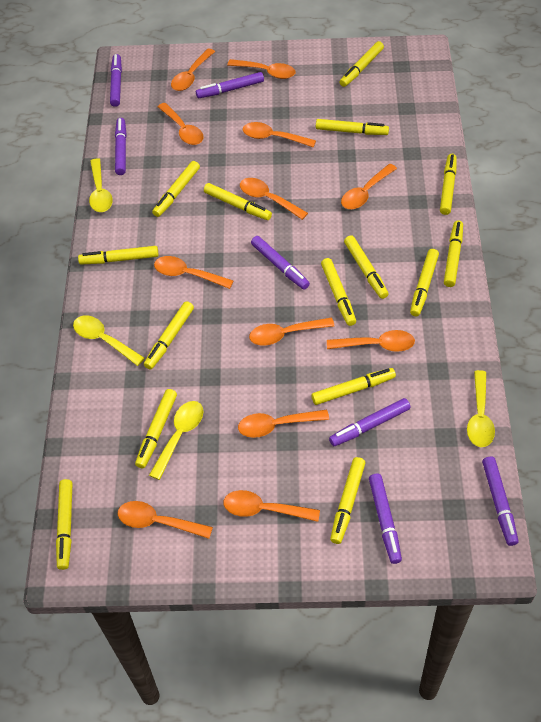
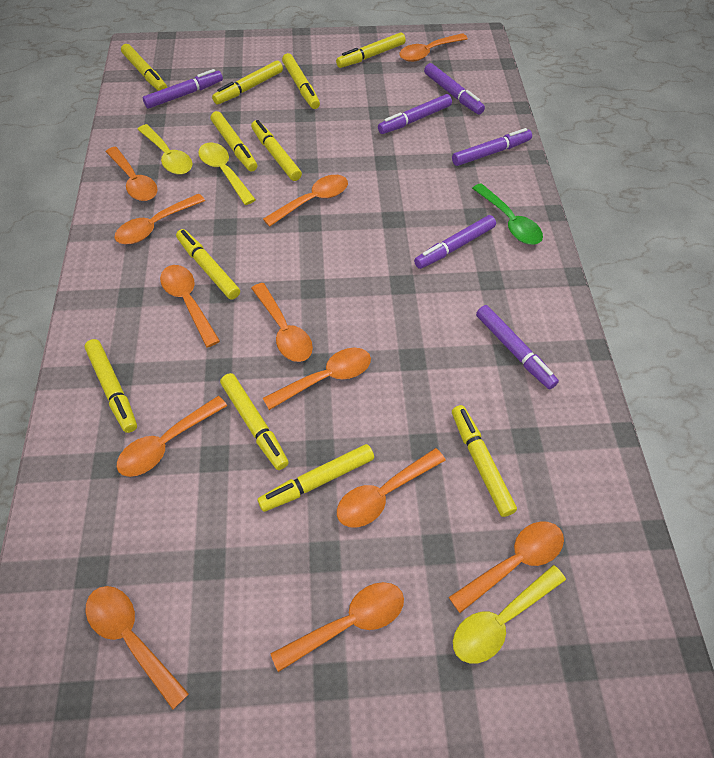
green spoon: none = 0 -> [472,183,543,245] = 1
purple marker: [110,54,122,107] [115,118,127,175] [196,72,264,98] [251,236,310,290] [329,398,411,446] [369,474,402,564] [482,456,519,546] = 7 -> [143,69,223,109] [378,94,452,134] [414,215,496,269] [424,63,485,114] [452,128,532,166] [476,305,559,389] = 6
yellow marker: [56,479,72,570] [78,246,159,264] [135,389,177,469] [144,301,194,370] [152,161,200,217] [204,183,272,220] [311,368,396,405] [316,119,389,135] [321,258,356,326] [330,457,365,544] [340,41,384,87] [344,235,389,299] [410,249,439,316] [440,154,457,215] [444,221,463,287] = 15 -> [84,339,137,433] [121,44,167,91] [176,229,240,300] [211,111,257,172] [212,60,283,104] [220,373,289,470] [251,120,302,181] [258,444,374,512] [282,53,320,109] [336,32,406,68] [452,405,517,517] = 11
yellow spoon: [73,315,145,366] [89,158,113,212] [149,401,204,480] [467,370,495,447] = 4 -> [137,124,192,174] [198,143,256,205] [453,565,566,663] = 3

